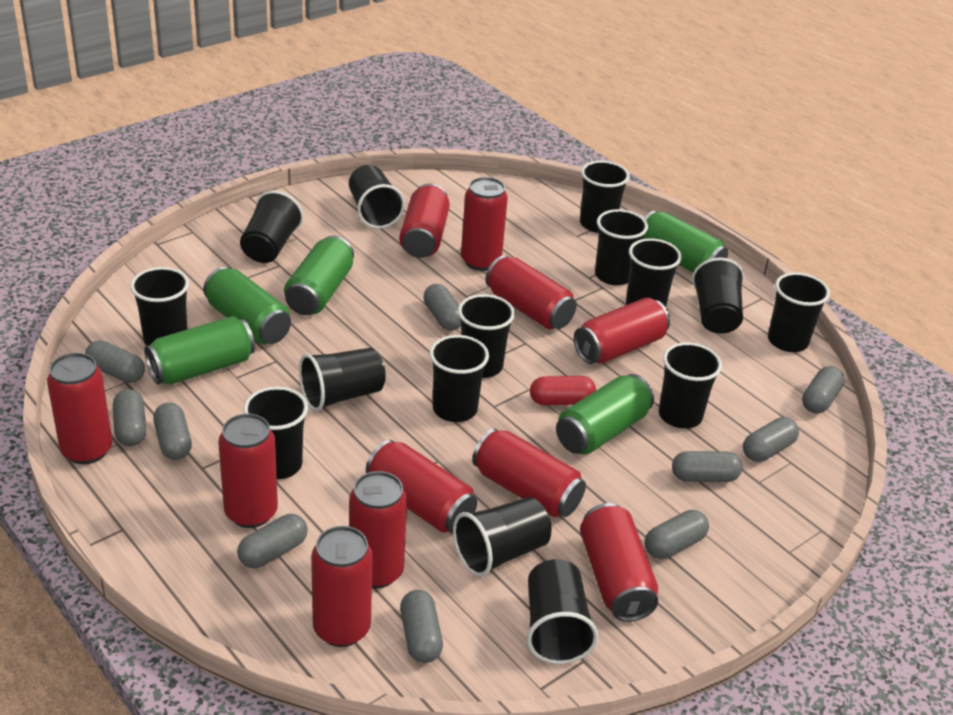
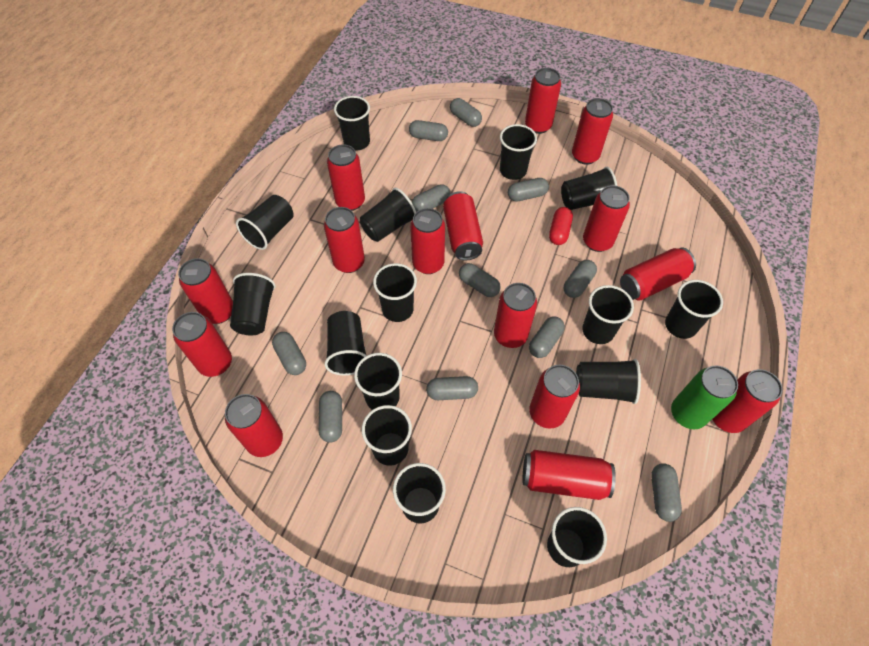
green can: [144,316,255,384] [203,267,291,344] [284,236,354,315] [556,374,654,454] [643,211,728,272] = 5 -> [671,365,738,429] = 1
grey capsule: [85,340,145,383] [113,389,146,446] [153,403,192,460] [237,514,308,568] [400,590,443,663] [424,284,461,331] [645,510,709,559] [672,451,743,482] [743,417,799,462] [802,366,845,413] = 10 -> [272,332,306,375] [319,391,342,443] [409,120,448,141] [412,184,451,212] [426,376,478,400] [450,98,482,127] [459,263,501,297] [508,178,549,202] [529,317,565,358] [564,260,597,298] [651,463,682,522] = 11
red can: [47,353,112,464] [218,414,278,528] [311,526,373,647] [349,471,407,588] [366,440,477,533] [399,183,450,258] [461,177,508,271] [472,428,586,517] [485,255,577,330] [574,297,670,364] [580,503,658,622] = 11 -> [172,312,232,377] [178,258,233,324] [225,394,283,457] [324,207,365,273] [327,144,365,211] [410,208,445,274] [443,191,483,261] [494,283,537,348] [523,450,616,500] [525,68,561,134] [529,365,580,429] [572,98,613,165] [583,185,630,252] [620,247,696,301] [712,369,783,433] = 15

